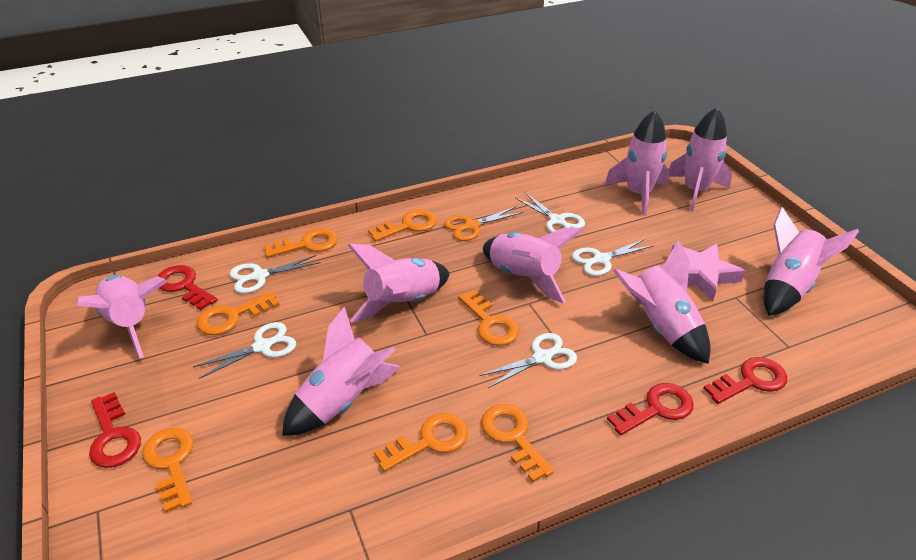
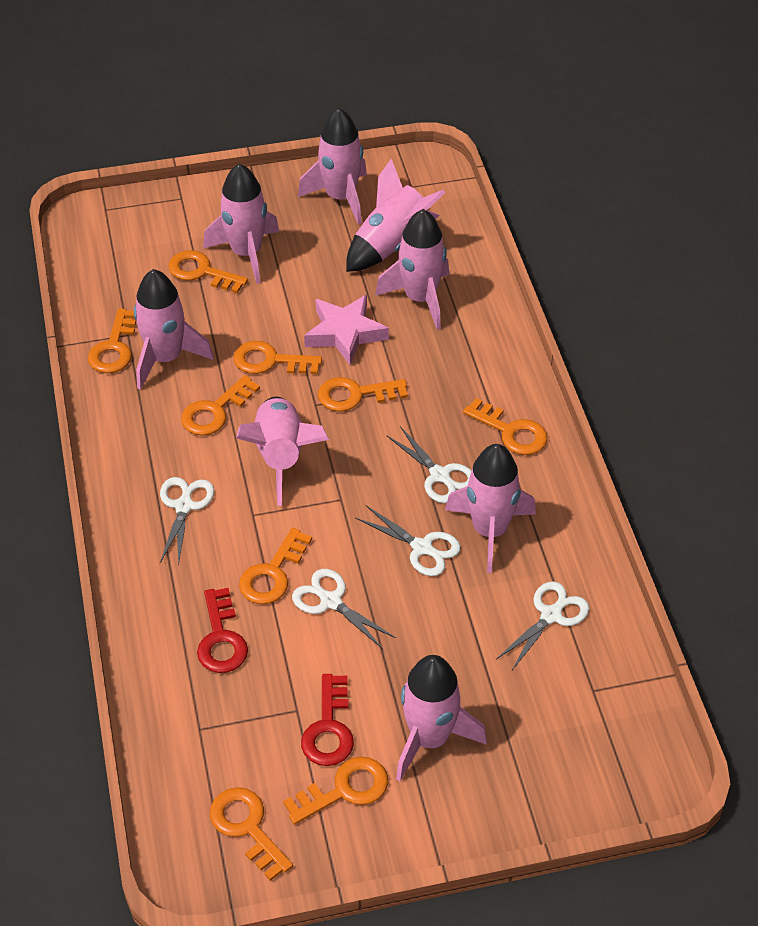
orange key: [142,428,193,513] [196,292,280,335] [264,228,338,258] [368,209,437,242] [374,413,468,472] [459,290,519,346] [481,404,554,482] = 7 -> [88,308,136,373] [168,250,248,293] [181,375,260,435] [210,787,293,881] [234,341,322,374] [239,528,312,604] [283,757,388,824] [318,377,408,412] [463,398,547,455] = 9
orange scissors: [444,206,523,241] = 1 -> none = 0
red key: [89,392,141,468] [158,265,218,310] [607,383,694,436] [703,357,787,404] = 4 -> [197,588,248,673] [301,674,354,766] = 2

